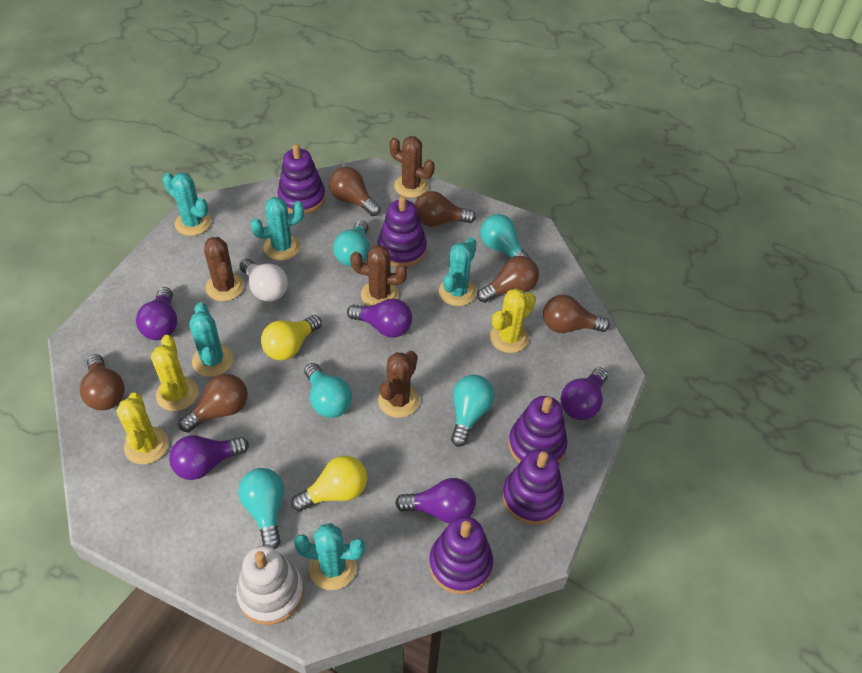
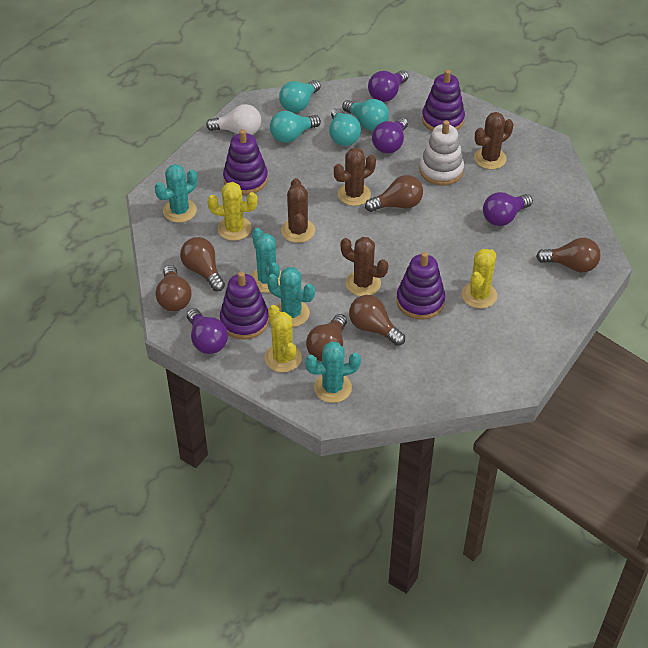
purple light bulb: [136,287,177,340] [169,435,249,480] [347,298,412,338] [395,478,476,524] [561,367,608,420] = 5 -> [187,308,228,354] [368,70,409,102] [372,117,408,153] [483,192,533,226] = 4
purple stacking toy: [277,144,326,214] [378,196,427,267] [429,516,493,595] [502,449,564,525] [508,396,568,463] = 5 -> [220,271,269,339] [223,129,268,195] [396,252,445,319] [422,69,465,131] = 4
turquoise cactus: [162,172,211,236] [189,302,233,377] [250,197,304,260] [294,523,365,590] [439,237,477,306] = 5 -> [155,164,198,223] [251,228,281,293] [267,267,315,327] [305,342,361,403] = 4
turquoise light bulb: [238,468,284,549] [304,363,352,418] [333,220,370,266] [451,375,495,447] [480,214,531,259] = 5 -> [270,111,321,143] [279,80,321,112] [329,108,361,146] [342,99,389,131] = 4
yellow light bulb: [261,315,322,360] [291,455,367,512] = 2 -> none = 0

